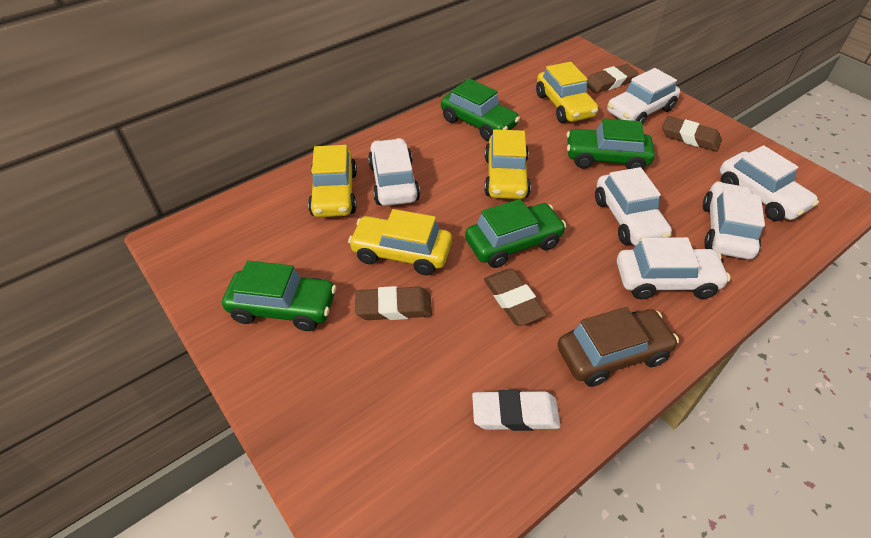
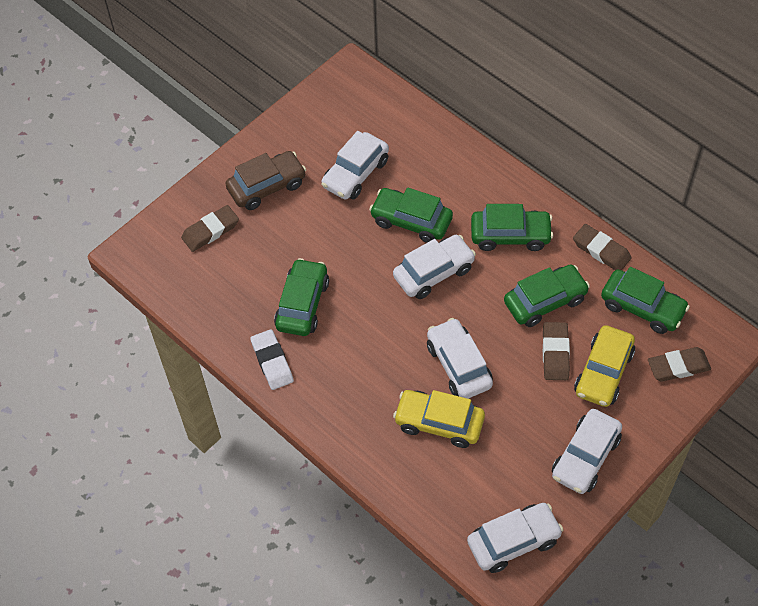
green car: [222,261,336,331] [441,78,520,141] [465,199,566,268] [567,118,655,169] = 4 -> [274,258,329,336] [369,187,453,243] [471,204,553,251] [504,265,590,327] [601,267,690,334] = 5
white car: [368,138,420,206] [595,167,672,246] [607,68,680,125] [617,237,731,299] [703,181,765,259] [720,145,819,221] = 6 -> [321,131,389,200] [393,235,476,299] [427,318,493,399] [467,503,563,573] [552,409,622,494] = 5
yellow car: [308,145,357,217] [348,209,452,275] [484,129,531,199] [536,62,598,123] = 4 -> [393,390,485,448] [574,325,635,407] = 2

